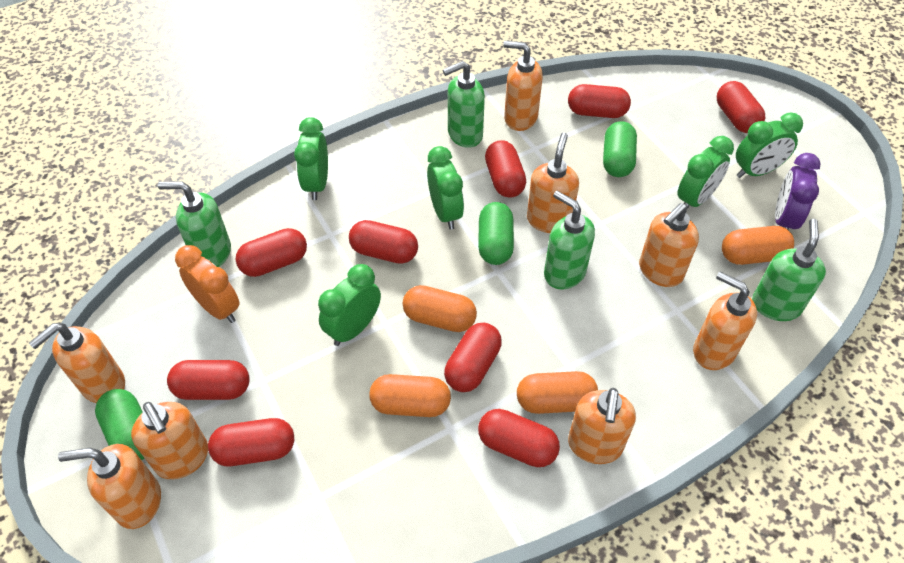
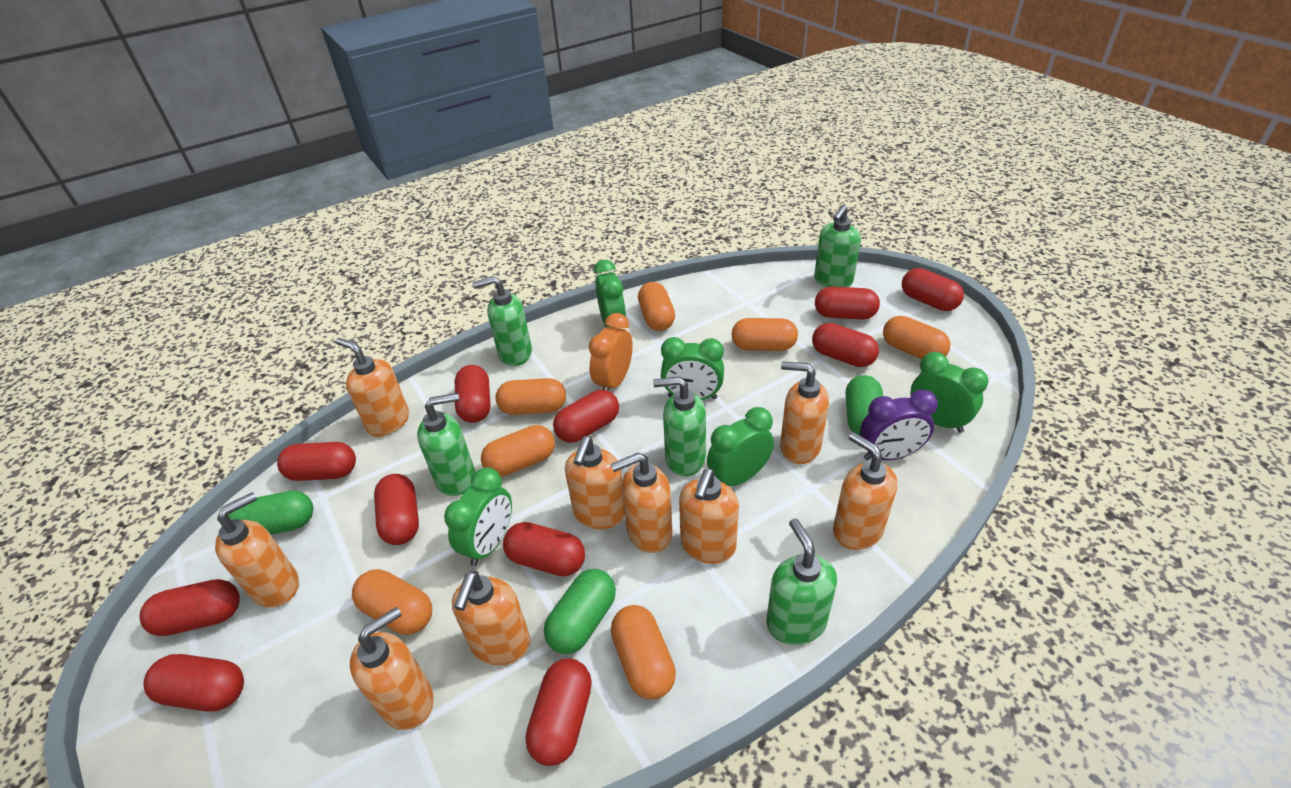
green soap dispenser: [158,181,231,267] [443,61,485,148] [544,191,595,290] [752,219,826,321] = 4 -> [417,393,475,496] [472,276,532,366] [653,377,706,477] [766,518,837,645] [814,204,861,287] = 5
orange capsule: [369,374,451,417] [403,285,477,332] [517,371,598,414] [722,226,794,265] = 4 -> [352,569,432,635] [481,425,555,477] [496,378,566,415] [611,605,676,700] [638,282,675,331] [732,318,798,351] [883,316,950,359] = 7
orange soap dispenser: [29,323,125,403] [58,444,161,529] [131,402,208,479] [503,41,543,131] [527,133,579,233] [568,388,636,464] [639,203,699,287] [693,272,757,370] = 8 -> [215,492,299,608] [336,338,409,437] [350,607,434,730] [452,571,530,665] [565,436,625,529] [611,453,672,553] [679,468,739,564] [780,361,829,464] [833,432,897,550] = 9
red capsule: [167,360,250,400] [208,418,294,466] [236,228,307,277] [349,220,418,264] [444,323,502,392] [478,409,560,467] [485,140,526,198] [568,84,631,118] [717,81,765,133] = 9 -> [140,579,240,636] [144,654,244,712] [277,442,356,481] [374,474,419,545] [455,365,491,423] [503,522,585,577] [525,659,592,766] [553,390,619,443] [812,323,879,367] [815,287,880,320] [902,268,964,311] = 11

